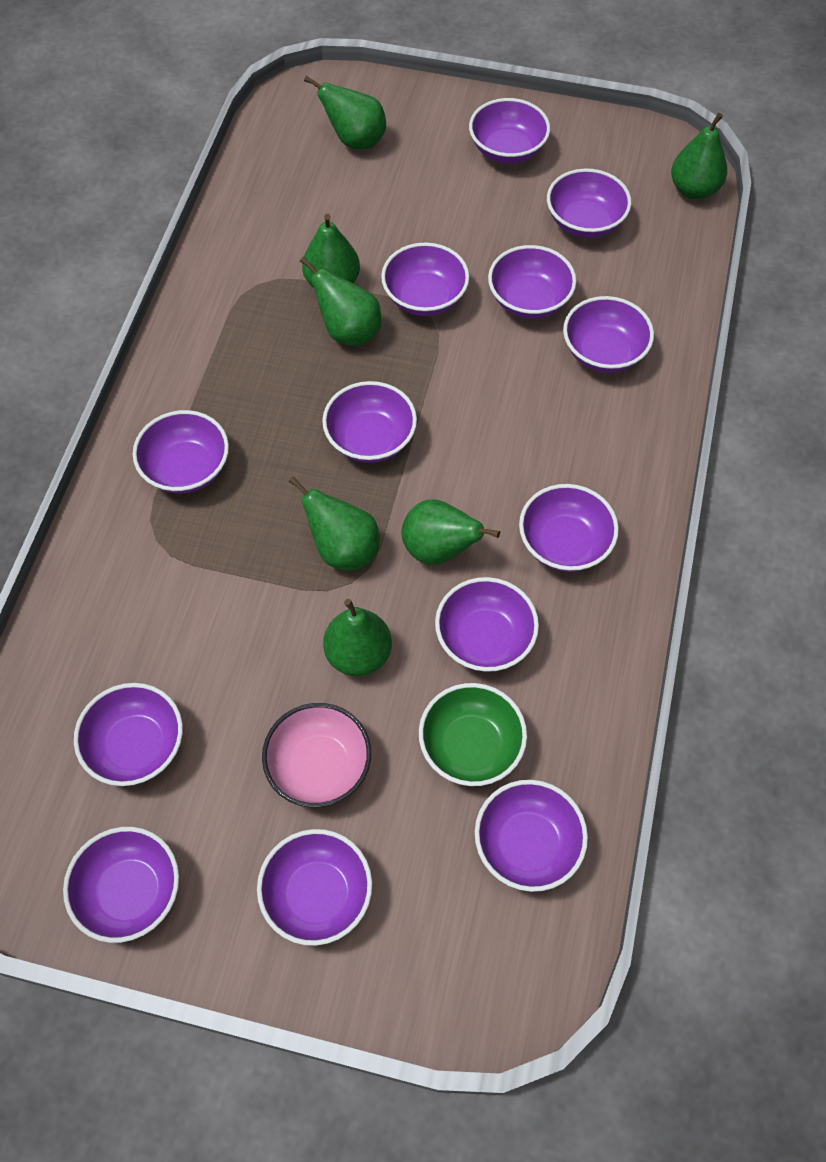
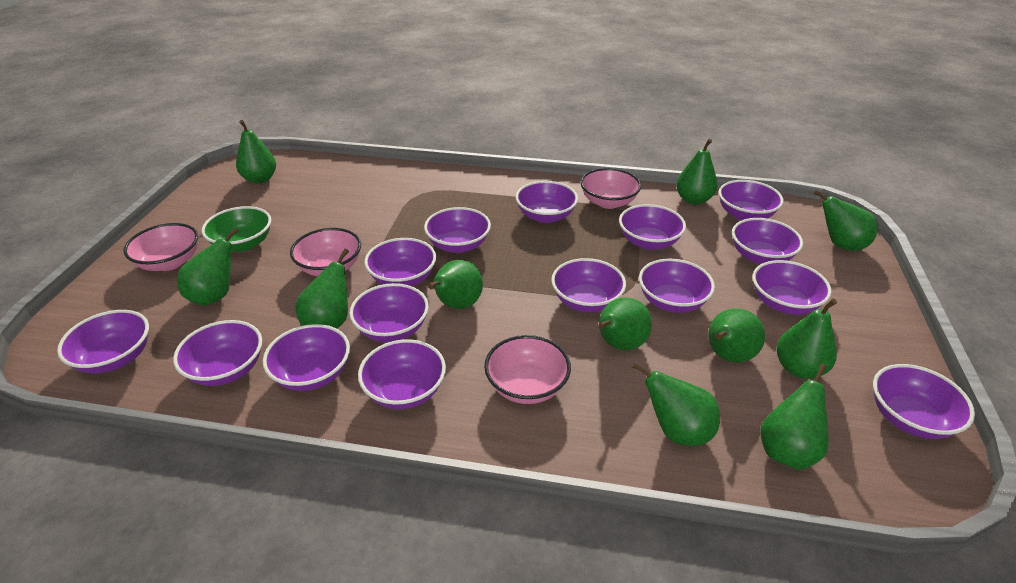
green pear: [289,476,380,570] [300,256,381,346] [302,214,360,288] [304,76,386,149] [323,599,392,676] [402,500,500,565] [671,113,727,199] = 7 -> [177,227,239,306] [236,120,276,184] [295,248,349,328] [428,260,483,309] [598,297,652,350] [632,362,720,446] [676,139,718,205] [708,308,765,362] [760,364,829,470] [776,299,837,379] [813,190,877,251] = 11
pink bowl: [262,703,371,808] = 1 -> [123,223,198,271] [290,228,361,276] [484,335,571,404] [580,168,641,209] = 4
purple bowl: [63,827,179,943] [74,683,183,786] [133,410,229,493] [257,829,372,946] [322,381,417,463] [381,243,469,316] [435,577,539,672] [469,98,550,164] [475,780,588,892] [488,245,576,319] [519,484,619,572] [547,169,631,238] [563,296,654,373] = 13 -> [57,310,149,373] [173,320,262,386] [263,324,350,391] [349,283,429,342] [358,339,446,409] [364,238,436,286] [424,207,491,253] [515,181,578,223] [551,258,626,312] [619,204,686,250] [639,259,715,313] [719,180,784,221] [732,218,803,265] [752,260,832,315] [873,364,975,439] = 15

